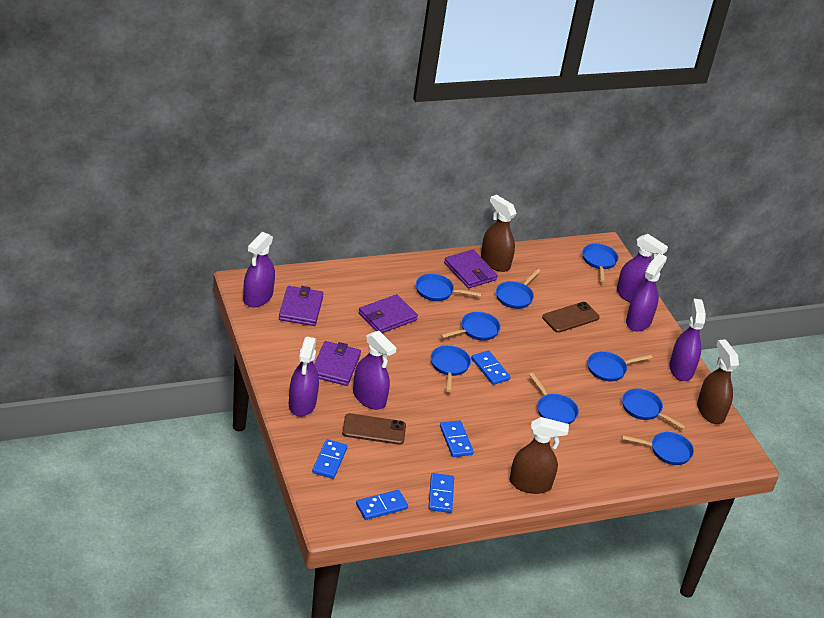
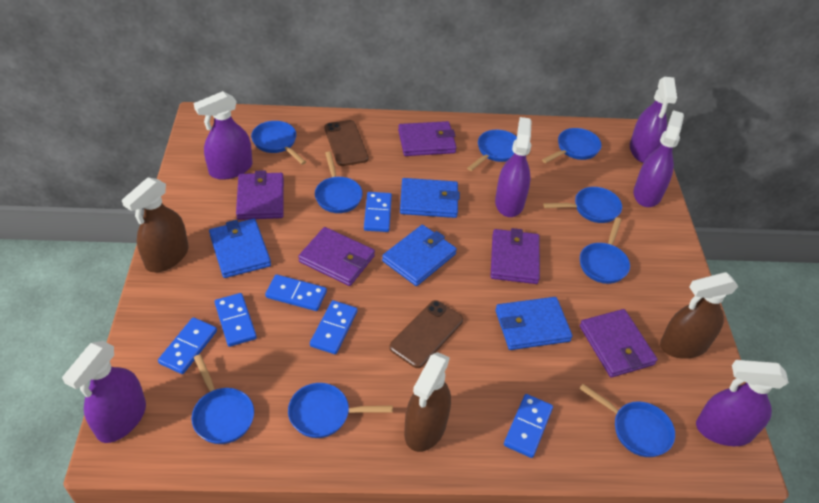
blue domino: [312,439,347,479] [356,490,408,520] [428,473,454,513] [440,420,474,457] [471,351,510,385] = 5 -> [158,317,217,374] [215,293,257,347] [265,274,327,311] [310,300,357,354] [364,192,392,232] [504,394,553,458] = 6
blue wallet: none = 0 -> [209,219,271,278] [382,225,457,286] [400,178,460,218] [495,297,573,350] = 4
purple wallet: [279,286,324,326] [314,341,361,386] [359,294,418,333] [444,250,498,288] = 4 -> [236,170,284,220] [298,227,375,286] [398,121,457,156] [490,228,540,284] [580,309,657,378] = 5

